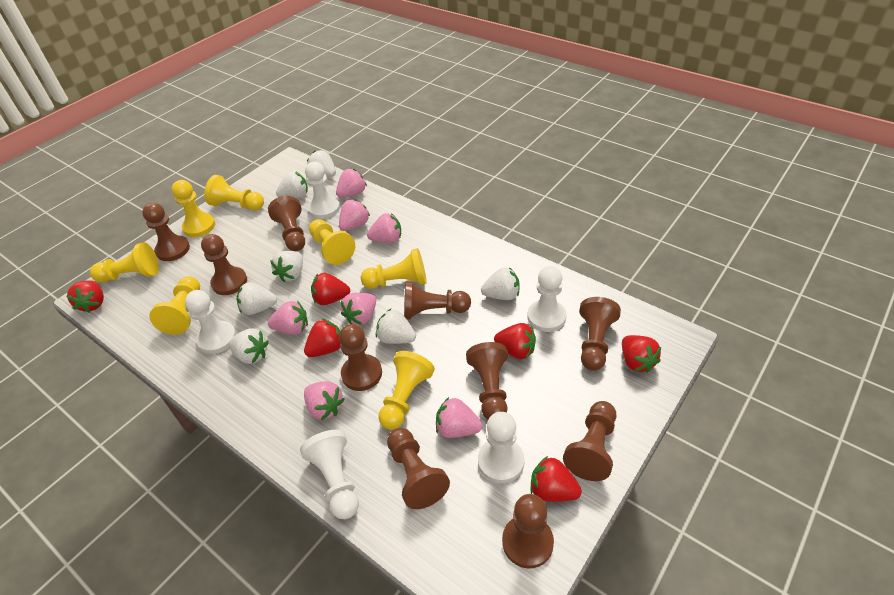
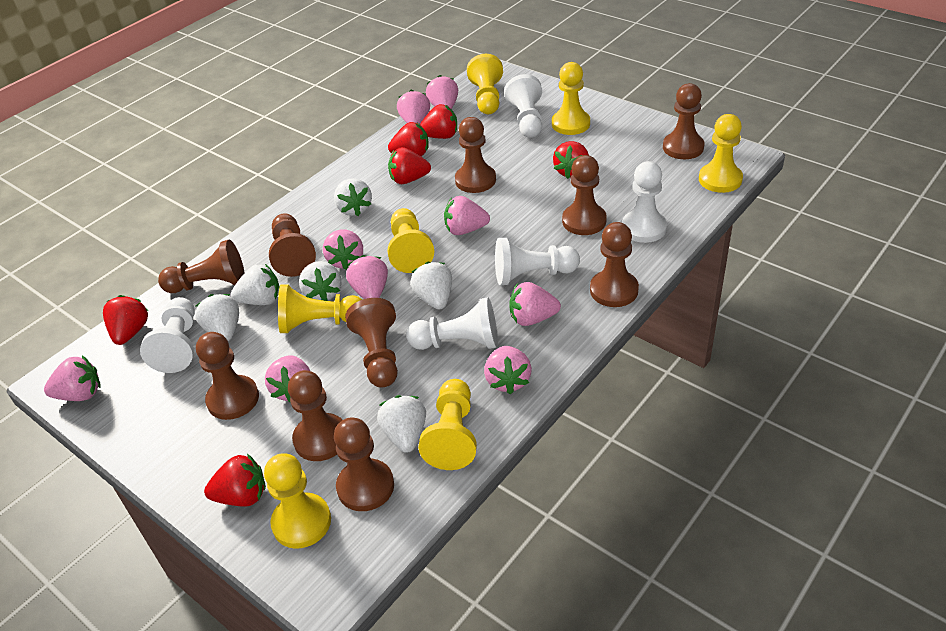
pink strawberry: [268,301,308,335] [304,381,345,420] [336,169,367,198] [339,199,370,231] [341,293,376,325] [367,213,401,243] [436,397,482,438] = 7 -> [44,355,101,401] [265,355,310,403] [323,229,363,270] [346,255,388,299] [397,89,430,124] [426,75,458,109] [444,196,490,235] [484,346,532,395] [509,282,561,326] = 9
white strawberry: [229,328,269,364] [237,282,277,315] [270,251,303,282] [276,172,308,199] [307,150,336,177] [376,309,416,344] [481,267,519,300] = 7 -> [195,294,239,341] [231,264,280,305] [299,261,341,301] [334,178,372,216] [377,395,426,453] [410,261,452,310] = 6

